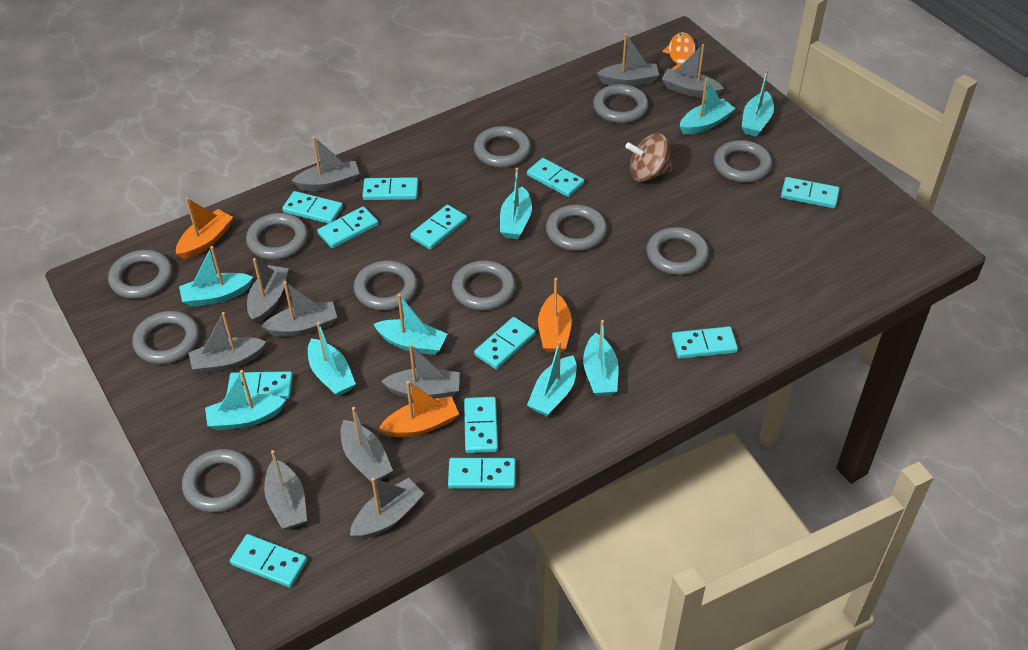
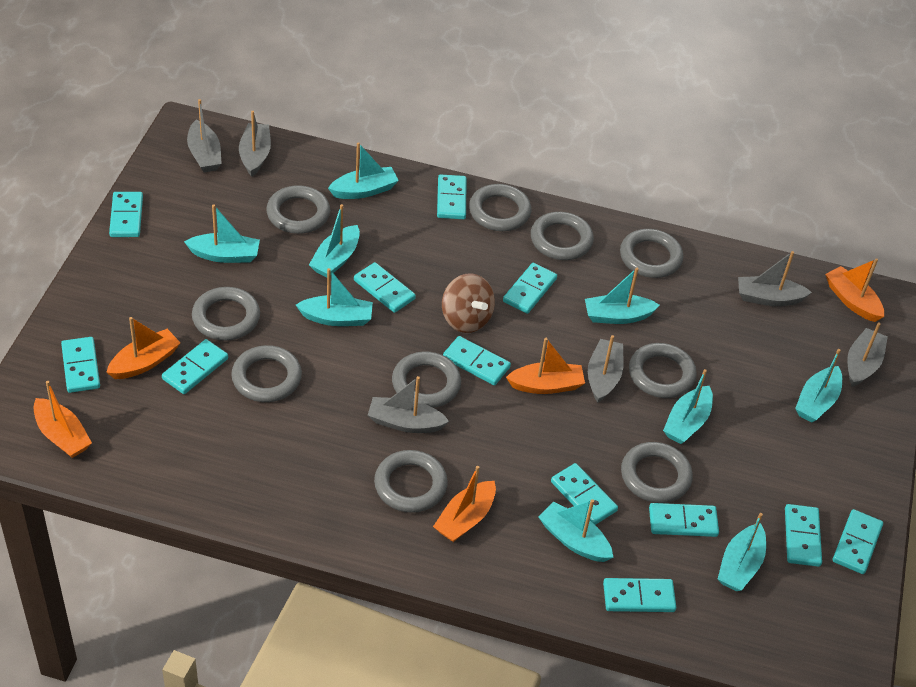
grey boat: [188,312,266,374] [247,258,289,324] [261,281,337,337] [264,450,307,530] [291,136,360,191] [340,407,393,482] [350,477,425,539] [381,344,460,399] [597,34,659,86] [662,44,724,98] = 10 -> [187,99,222,172] [239,111,271,177] [368,376,449,433] [588,335,624,403] [738,251,812,306] [847,323,888,387] = 6
grey ring: [108,250,172,299] [132,311,199,364] [182,449,256,513] [246,213,308,260] [354,260,418,310] [452,260,516,310] [474,126,531,168] [546,205,607,251] [593,84,649,123] [647,227,709,275] [714,140,772,183] = 11 -> [192,287,260,341] [231,345,302,402] [266,185,330,234] [374,450,448,513] [392,352,461,408] [469,184,531,231] [531,212,594,260] [620,229,683,278] [621,442,693,503] [629,343,697,398] = 10
orange boat: [176,198,233,260] [379,381,459,437] [538,278,572,353] = 3 -> [34,381,92,458] [106,317,181,379] [433,466,496,542] [506,338,585,394] [825,258,884,322] = 5
orange fish: [662,32,695,70] = 1 -> none = 0

